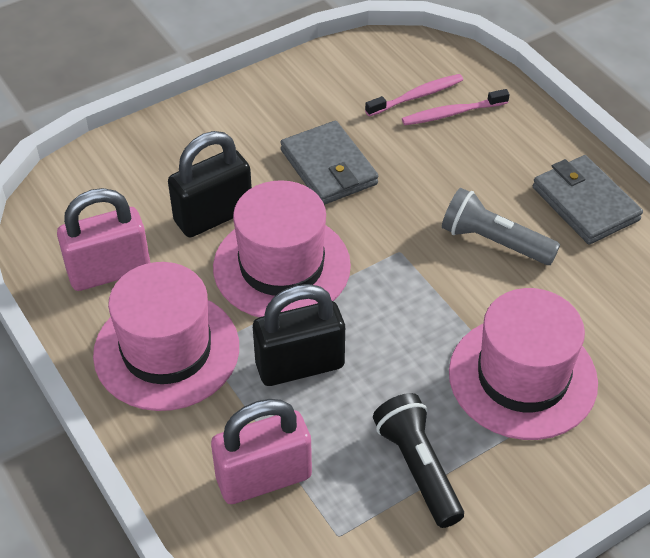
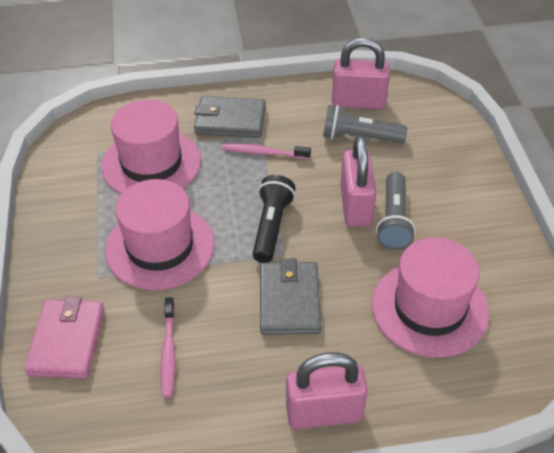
black padlock: [168,131,252,237] [253,284,345,386] = 2 -> none = 0
grey flashlight: [442,188,560,265] = 1 -> [323,105,407,143] [376,172,415,250] = 2
pink padlock: [57,188,150,291] [211,399,312,504] = 2 -> [286,352,368,429] [332,38,390,110] [340,135,376,227] = 3
pink wallet: none = 0 -> [24,296,104,379] = 1

